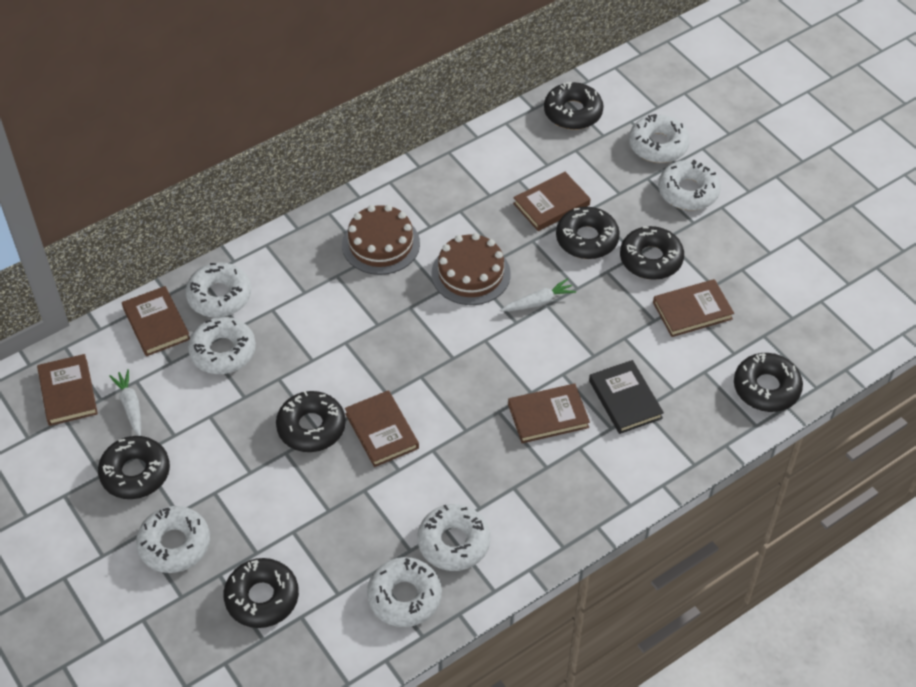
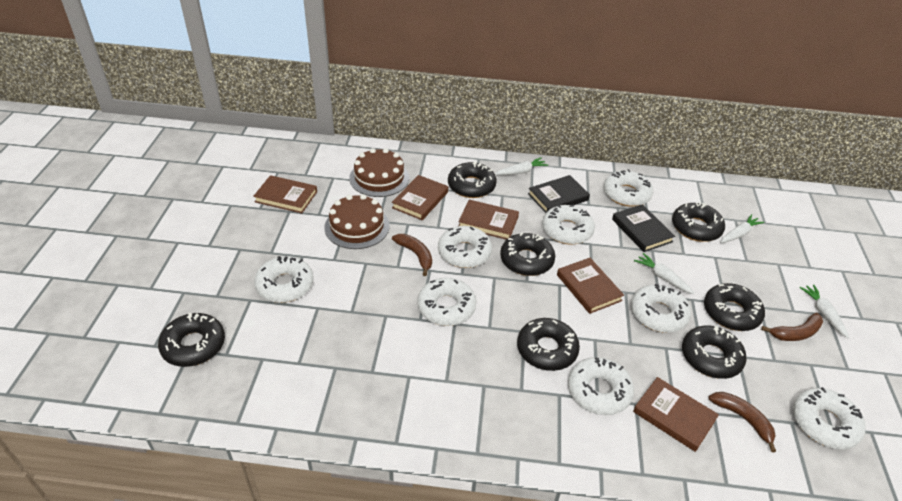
black book: [589,360,664,434] = 1 -> [528,175,590,213] [612,204,675,252] = 2
brown banana: none = 0 -> [392,234,432,276] [709,392,776,452] [761,313,823,341] = 3
brown book: [37,354,98,426] [122,286,190,356] [345,390,419,467] [508,384,590,443] [513,172,590,231] [653,279,734,337] = 6 -> [253,175,317,213] [392,175,448,220] [458,200,519,240] [557,258,624,314] [633,377,719,452] = 5
white carrot: [109,369,141,436] [501,278,576,311] = 2 -> [495,157,548,175] [634,253,695,294] [720,214,764,243] [800,285,849,338] = 4
white donut: [136,506,210,573] [186,262,251,317] [188,317,256,374] [367,557,442,627] [418,504,490,571] [629,114,690,163] [658,160,721,210] = 7 -> [254,256,313,303] [417,278,476,326] [438,226,492,268] [542,205,595,245] [568,357,634,415] [604,169,653,206] [631,284,691,333] [793,387,866,449] = 8

